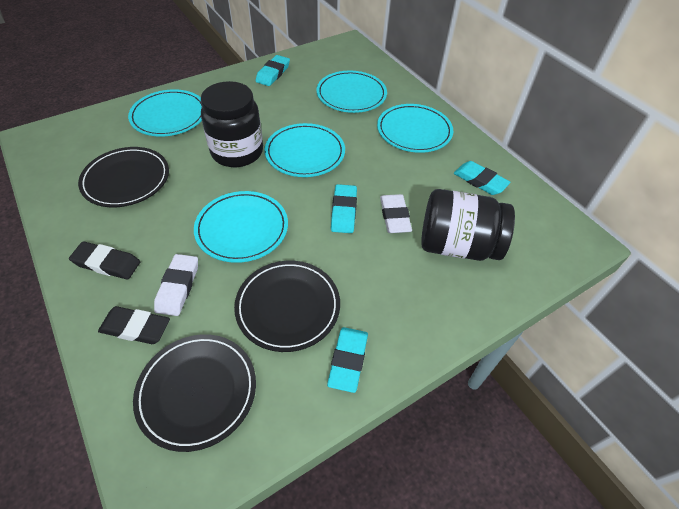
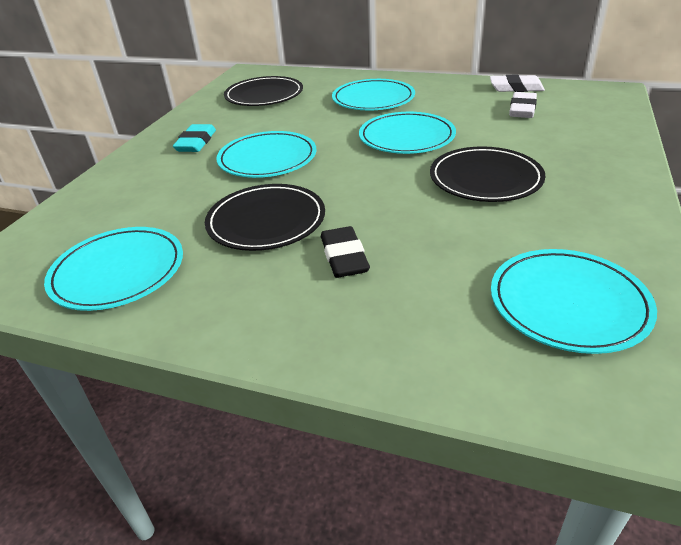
black eraser: [69,241,140,279] [98,306,170,344] = 2 -> [321,226,370,278] = 1
black jar: [201,81,263,167] [421,189,515,261] = 2 -> none = 0
turquoise eraser: [256,55,290,86] [327,327,368,393] [331,184,357,233] [454,161,511,195] = 4 -> [173,124,216,152] = 1

